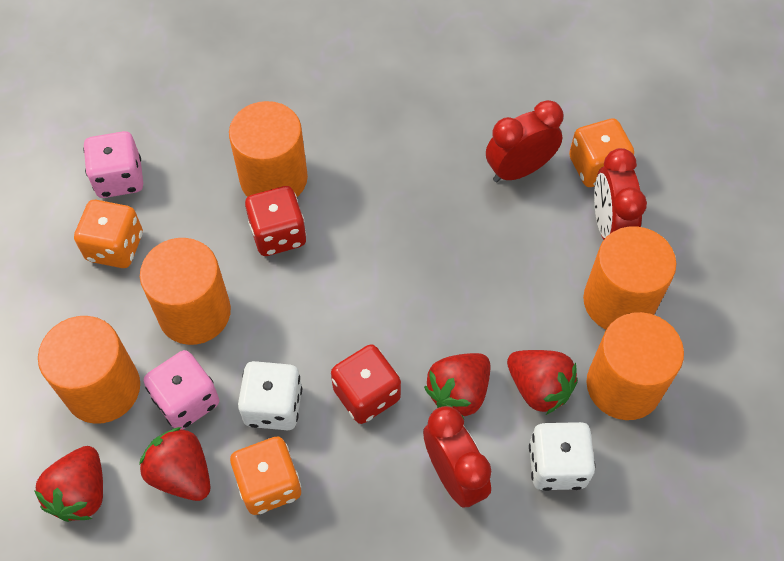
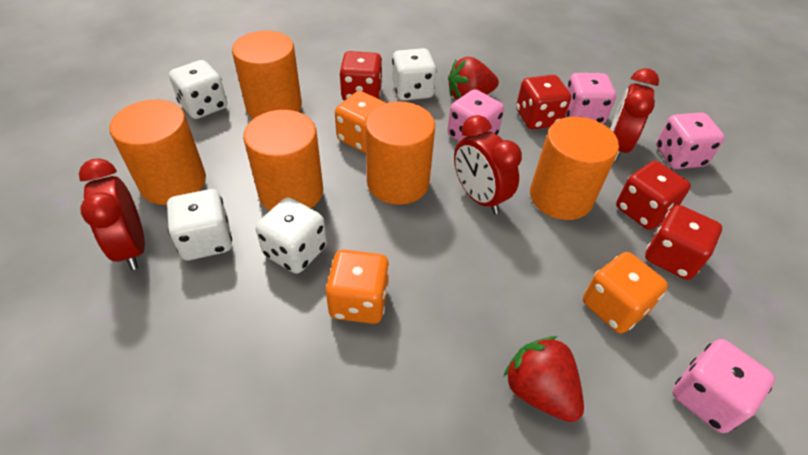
pink dice: [83,131,143,198] [144,350,219,430] = 2 -> [447,89,504,142] [566,73,616,124] [656,112,725,169] [672,339,775,433] = 4
red dice: [245,186,306,256] [331,344,401,424] = 2 -> [339,51,383,101] [516,75,571,129] [616,161,691,230] [645,205,722,280] = 4
red strawberry: [34,446,103,522] [139,427,210,501] [424,353,490,419] [507,350,578,415] = 4 -> [448,57,499,100] [504,336,584,422] = 2
white dice: [238,361,302,430] [529,422,596,491] = 2 -> [166,189,232,260] [169,60,227,119] [256,197,327,274] [392,48,437,101] = 4

